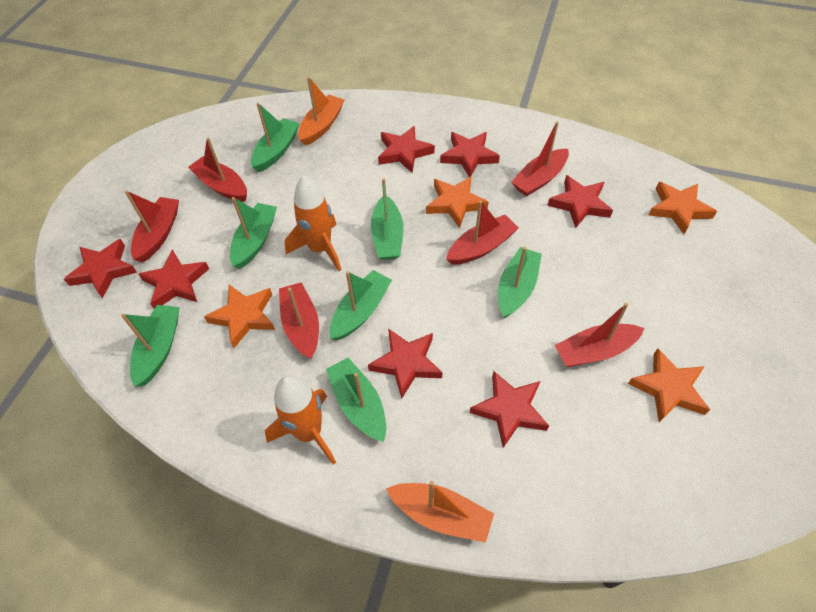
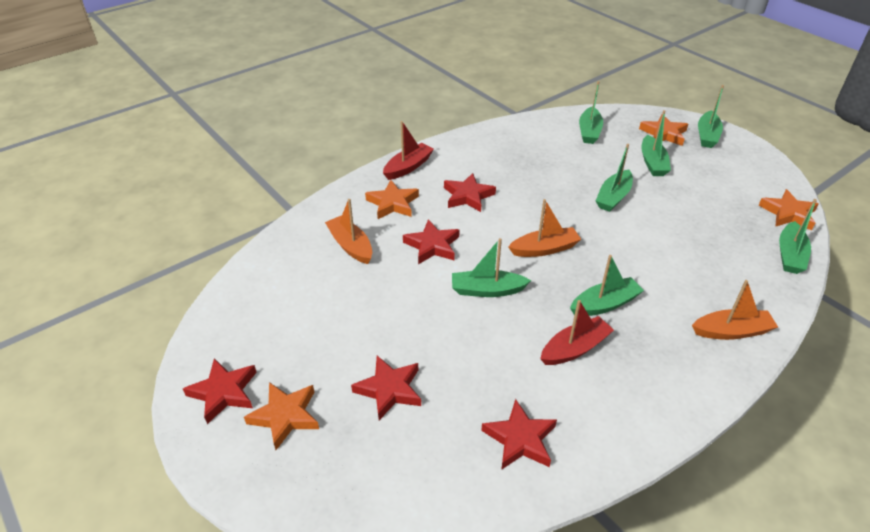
orange boat: [298,77,344,146] [386,481,494,543] = 2 -> [325,199,372,264] [508,199,581,257] [692,280,778,340] = 3
orange rocket: [265,375,336,465] [285,175,341,271] = 2 -> none = 0
red boat: [125,191,179,262] [188,137,247,202] [279,282,319,359] [446,201,519,265] [511,122,569,196] [555,303,644,367] = 6 -> [383,121,434,180] [540,300,614,365] = 2
red star: [64,239,137,298] [138,250,209,309] [368,329,442,398] [378,126,435,173] [440,132,500,177] [470,371,549,448] [547,175,613,228] = 7 -> [183,358,257,424] [351,356,421,420] [403,219,460,264] [444,173,496,212] [481,399,557,470] = 5

